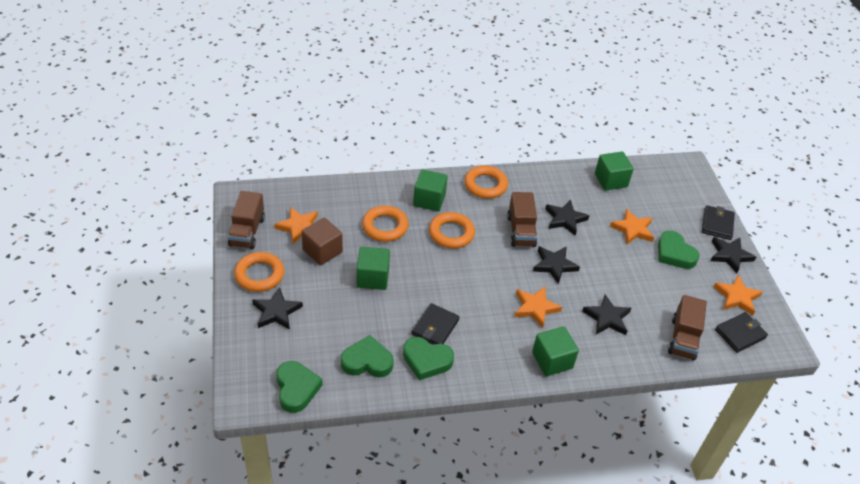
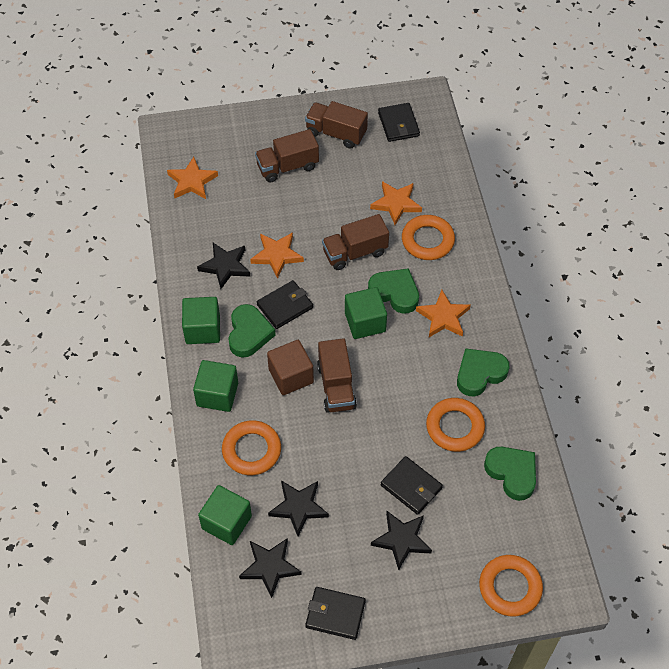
black star: [252,287,303,330] [533,246,580,284] [545,200,590,236] [582,294,632,335] [711,237,756,273] = 5 -> [197,243,250,289] [239,538,302,598] [268,481,329,536] [371,511,432,570] = 4
black wallet: [411,303,459,345] [702,205,735,240] [715,312,768,353] = 3 -> [257,280,313,329] [305,587,366,640] [378,103,420,142] [381,456,443,515] = 4
brown truck: [228,191,265,249] [507,192,537,247] [668,295,707,361] = 3 -> [255,129,319,183] [305,101,368,149] [317,338,357,413] [322,214,389,270] = 4

